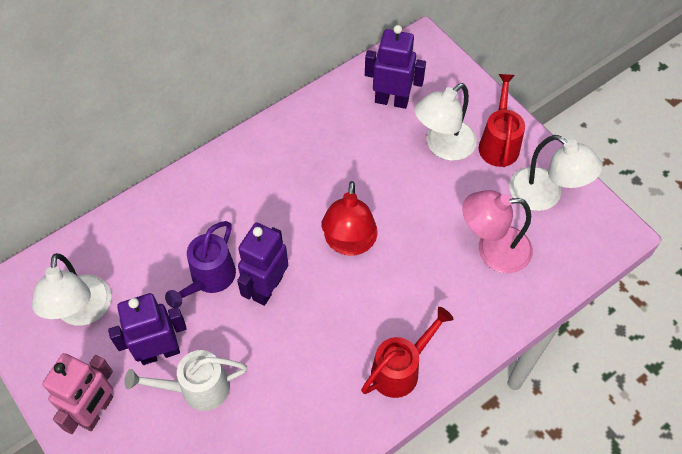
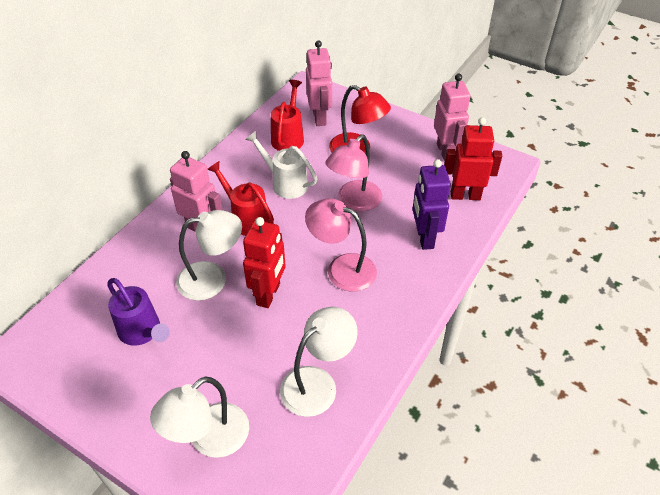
pink lamp: [462,190,533,273] = 1 -> [305,198,377,292] [325,135,382,211] = 2
pink robot: [42,353,113,434] = 1 -> [170,151,222,232] [306,40,332,126] [434,74,471,161] = 3
purple robot: [108,293,187,365] [237,223,288,306] [365,25,426,109] = 3 -> [412,159,451,250] = 1
red robot: none = 0 -> [243,217,286,308] [444,117,502,200] = 2

